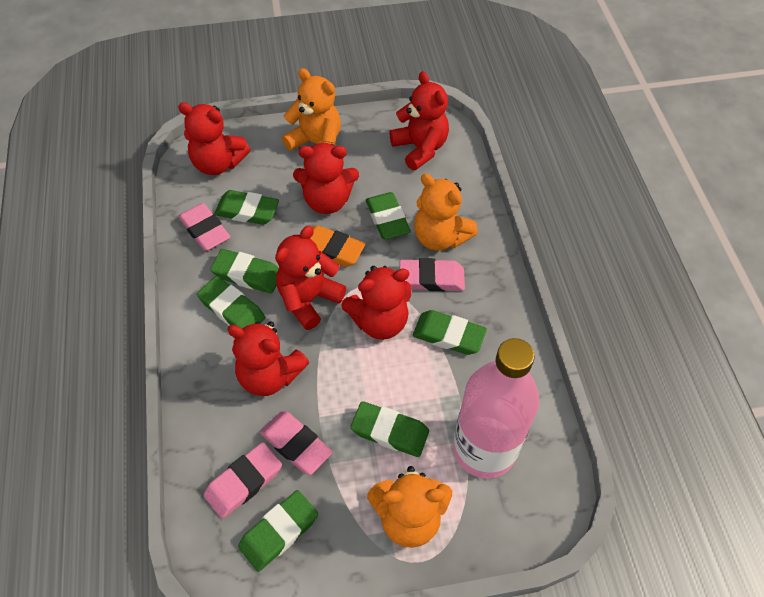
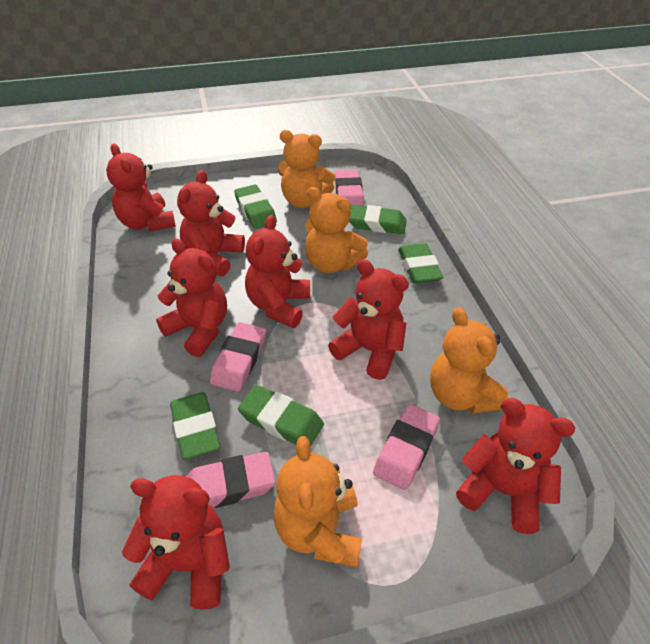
green eraser: [197,276,265,329] [210,249,279,293] [214,190,279,225] [238,490,318,572] [350,401,429,457] [366,192,411,239] [413,310,487,355] = 7 -> [170,392,220,460] [234,185,277,229] [238,385,324,446] [349,205,407,234] [398,243,443,284] = 5
orange eraser: [310,225,366,267] = 1 -> none = 0
orange teddy bear: [282,68,341,151] [367,466,452,548] [414,174,478,251] = 3 -> [273,436,362,567] [278,130,335,208] [305,187,368,273] [430,307,508,414] = 4
pink bottle: [453,338,539,478] = 1 -> none = 0
red teddy bear: [178,102,250,175] [227,321,309,396] [275,225,346,330] [293,143,359,214] [341,266,411,340] [389,71,449,170] = 6 -> [106,143,176,231] [122,475,230,610] [156,239,227,357] [177,170,245,276] [245,215,310,328] [328,259,409,380] [456,398,575,534] = 7

